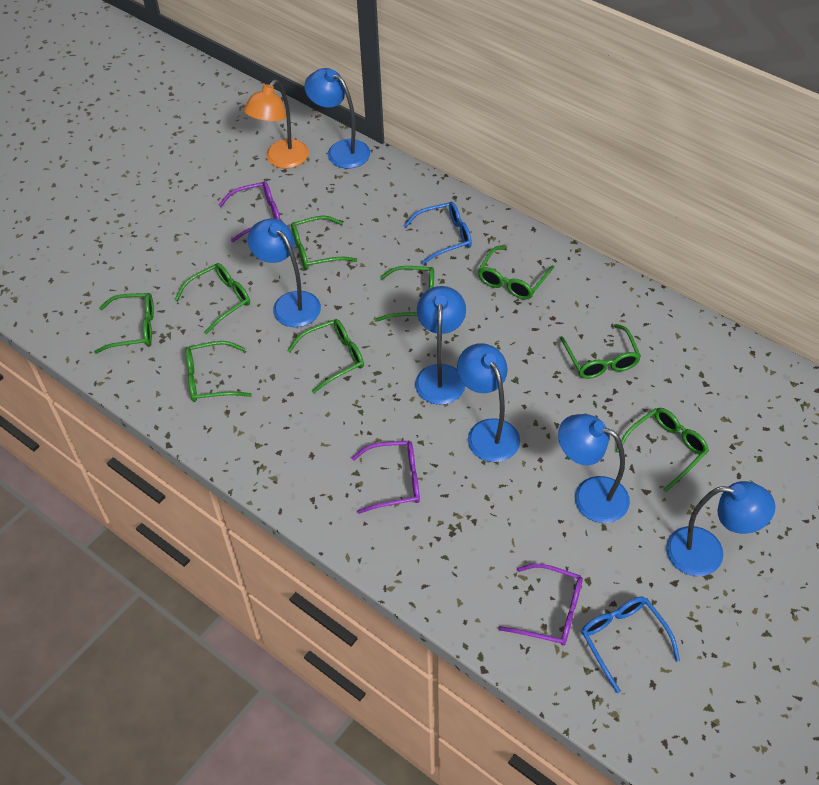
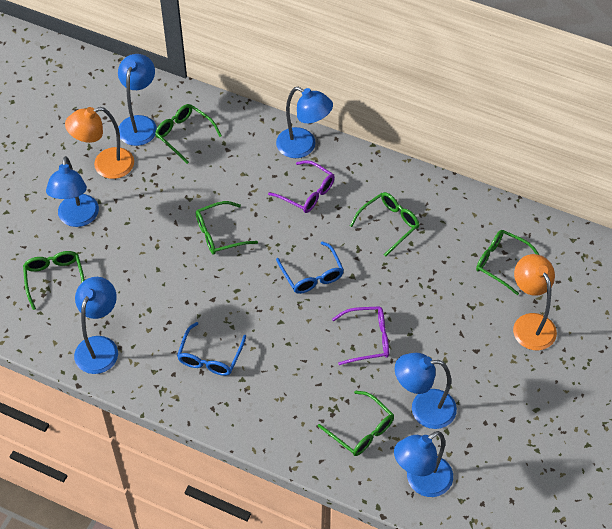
green glasses: [94,293,154,354] [174,263,250,334] [185,341,252,402] [287,319,364,393] [291,216,357,270] [376,266,434,322] [478,246,554,300] [560,324,641,379] [616,408,709,492] = 9 -> [23,251,85,310] [155,104,222,164] [196,201,258,255] [318,390,394,456] [350,192,419,257] [476,230,539,295] = 6
orange lamp: [244,80,309,169] = 1 -> [65,107,134,179] [513,254,557,350] = 2
purple glasses: [219,181,281,242] [352,441,420,514] [498,564,583,646] = 3 -> [268,160,335,213] [332,306,389,365] = 2

